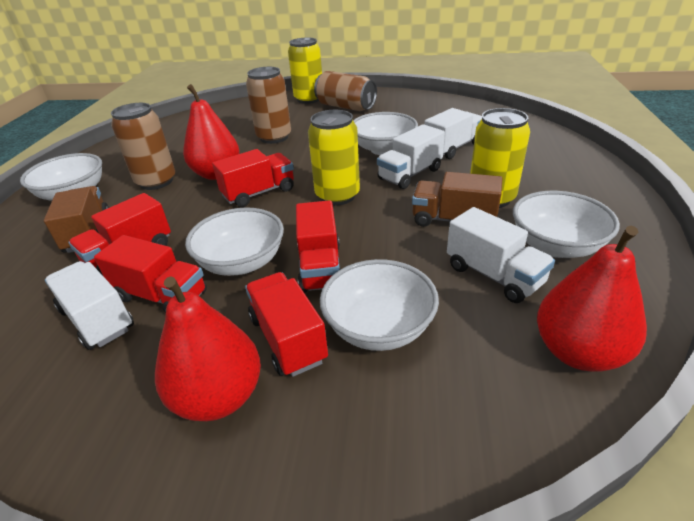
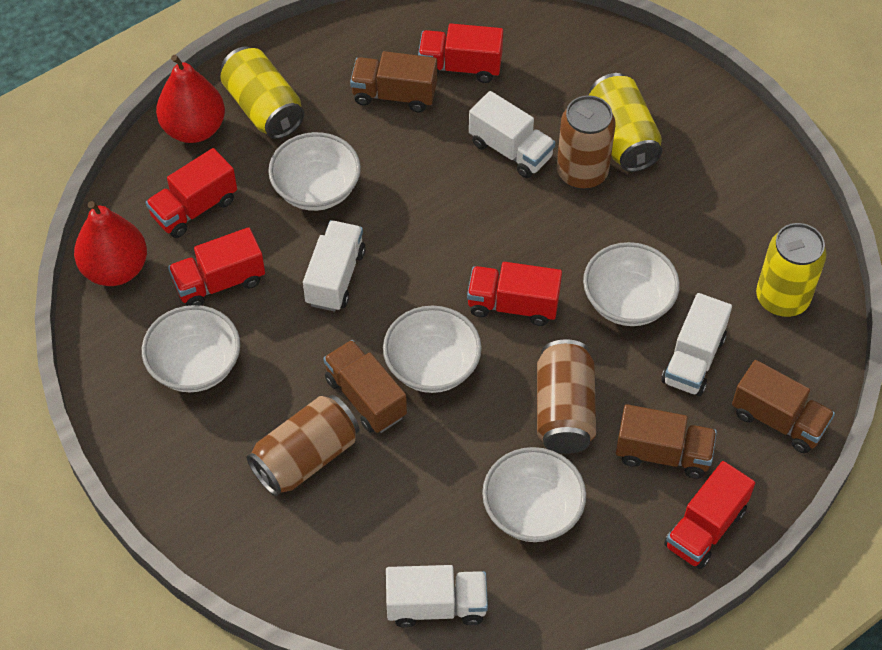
brown truck: [44,186,109,253] [412,172,502,227] = 2 -> [323,340,407,433] [350,51,437,112] [616,404,717,479] [732,360,835,453] = 4
red pear: [155,276,261,421] [183,84,240,180] [537,226,647,372] = 3 -> [74,201,147,286] [156,55,225,143] = 2

